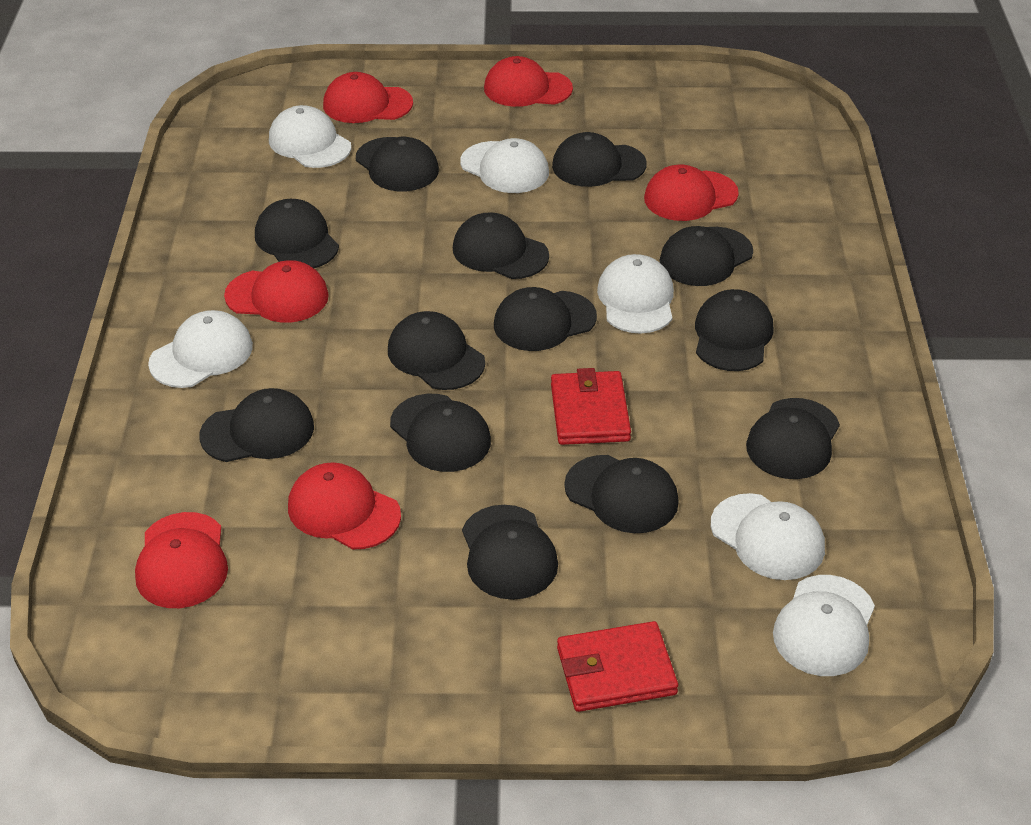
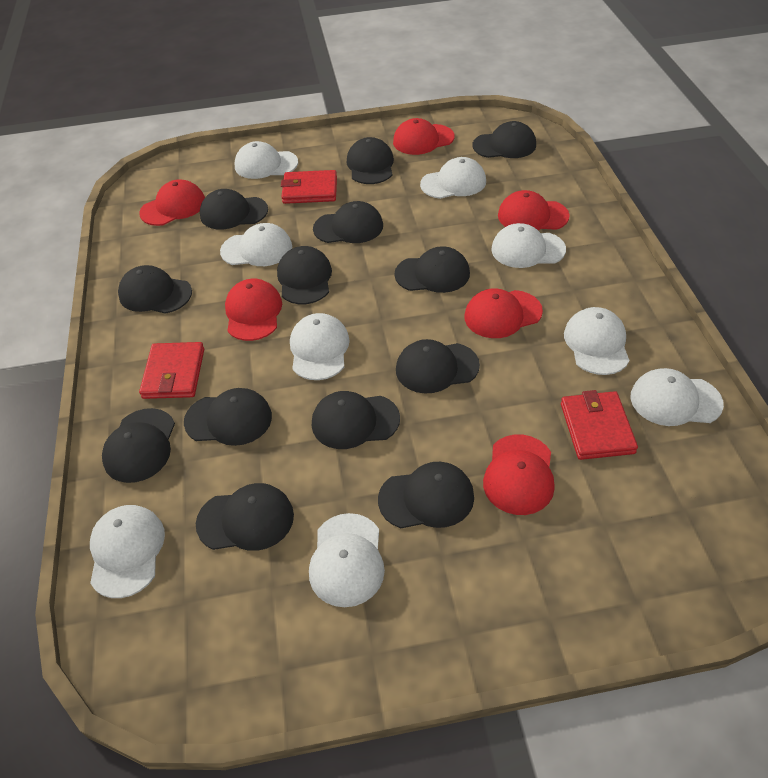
red wallet: [551,368,631,445] [557,621,678,712] = 2 -> [139,342,204,399] [281,170,337,204] [561,390,638,460] = 3
white cap: [148,310,253,388] [269,105,351,168] [460,138,549,193] [597,254,674,334] [711,493,825,580] [773,575,875,676] = 6 -> [90,505,165,598] [220,223,292,266] [235,141,298,179] [290,313,350,380] [309,513,385,607] [420,157,486,199] [491,223,566,268] [564,307,630,375] [631,368,724,426] = 9

